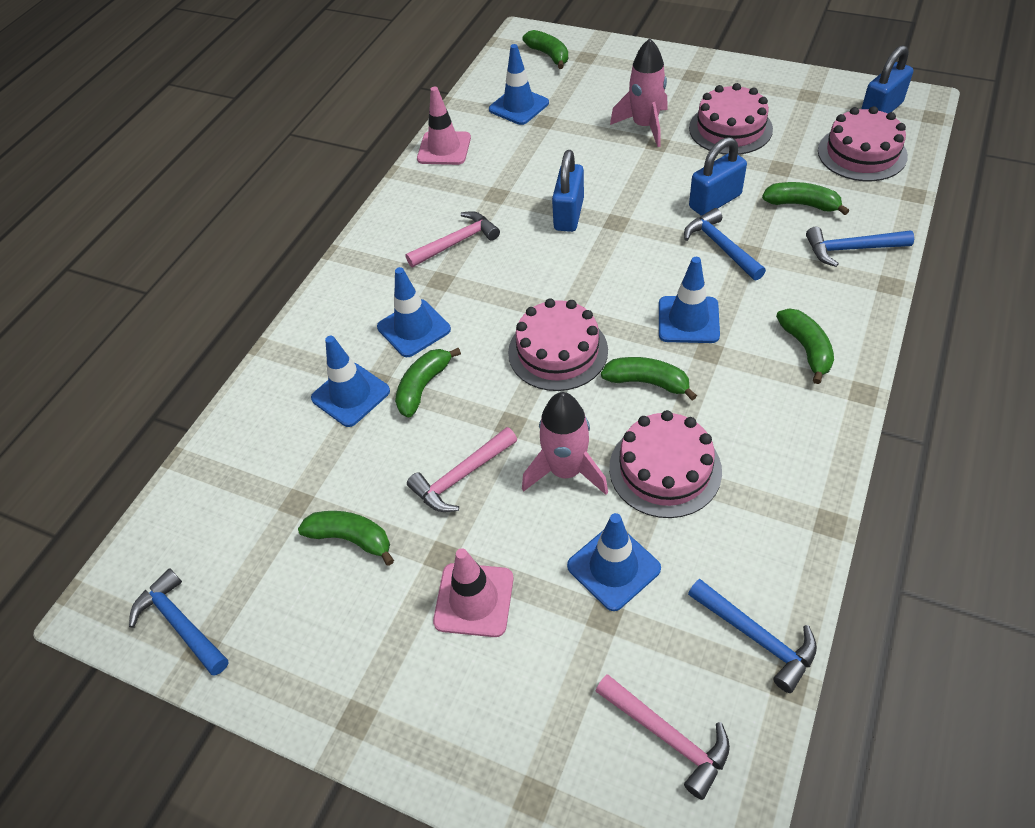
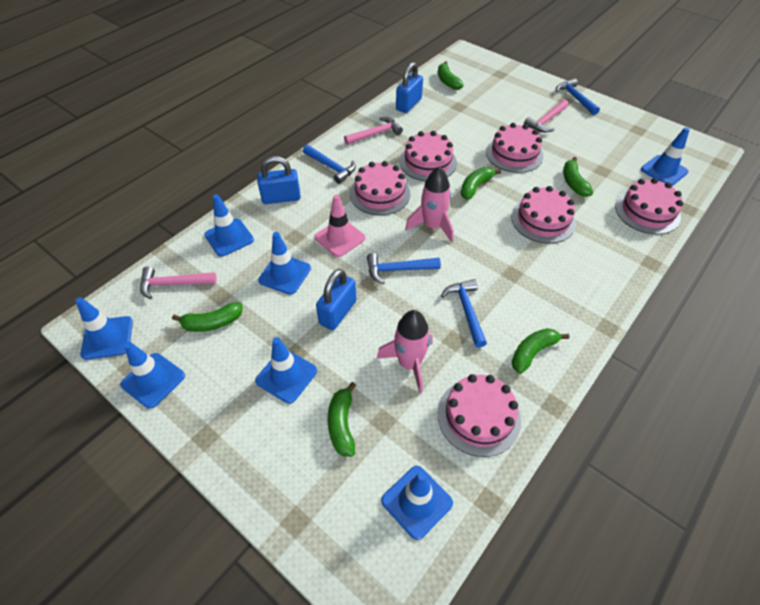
blue traffic cone: [311,336,390,427] [377,267,451,357] [489,44,549,125] [567,513,661,611] [659,257,720,343] = 5 -> [76,297,133,360] [120,342,185,409] [204,194,254,257] [255,337,317,404] [258,232,311,295] [381,466,453,540] [641,127,690,186] = 7
pink cake: [508,299,608,391] [609,410,722,518] [689,83,773,155] [818,106,908,181] = 4 -> [350,161,410,215] [399,131,457,181] [438,374,521,457] [486,123,543,173] [511,186,576,244] [615,178,683,235] = 6
pink traffic cone: [417,87,471,165] [433,548,514,637] = 2 -> [315,195,365,257] = 1

